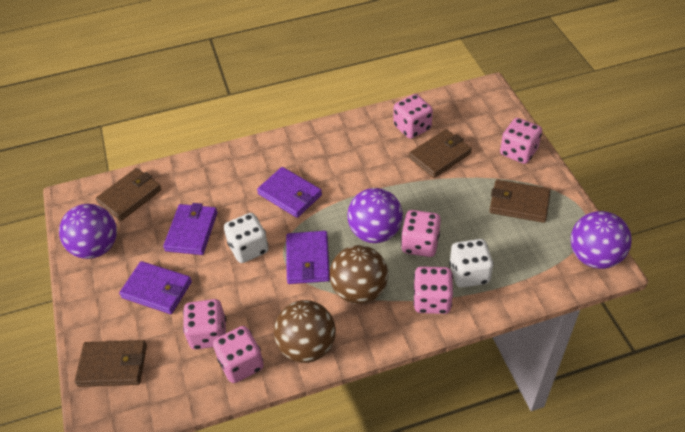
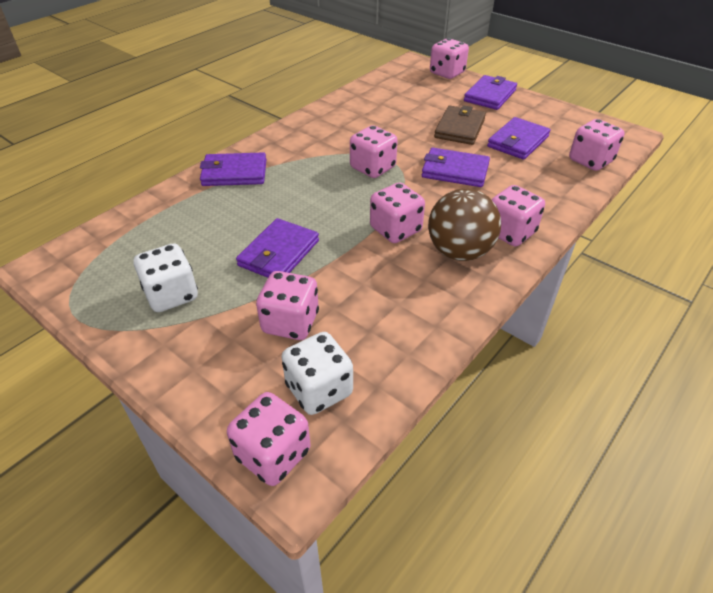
brown ball: [274,300,336,363] [329,245,388,304] = 2 -> [428,189,501,261] = 1
brown wallet: [75,340,147,387] [96,168,162,221] [409,129,472,178] [489,179,551,223] = 4 -> [434,105,486,145] = 1
pink dice: [183,299,226,349] [213,326,264,383] [393,94,433,139] [401,210,441,257] [413,266,453,314] [500,118,542,164] = 6 -> [227,392,311,486] [256,271,319,340] [350,125,398,178] [370,182,425,243] [430,38,469,79] [492,185,545,246] [569,119,625,171] = 7
purple ball: [59,204,117,259] [347,188,403,243] [571,211,632,269] = 3 -> none = 0
purple wallet: [119,261,192,314] [163,203,217,255] [257,167,322,218] [286,231,330,284] = 4 -> [200,152,266,186] [236,218,319,278] [422,148,490,187] [464,75,517,110] [487,117,551,160] = 5

